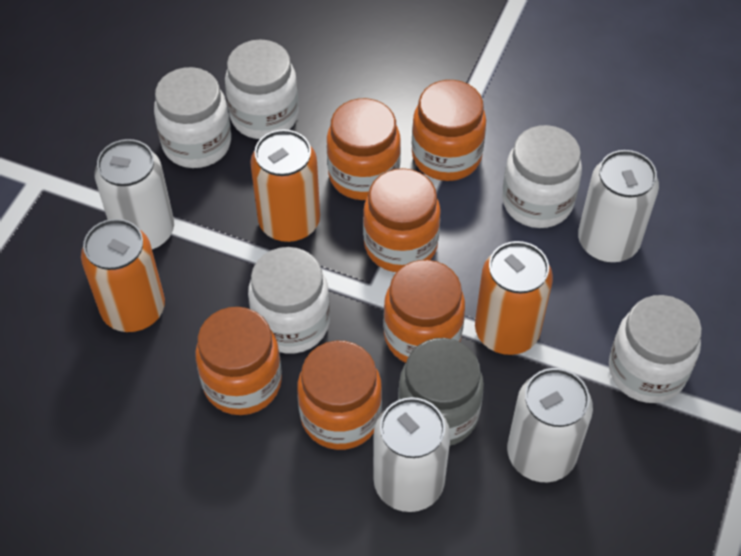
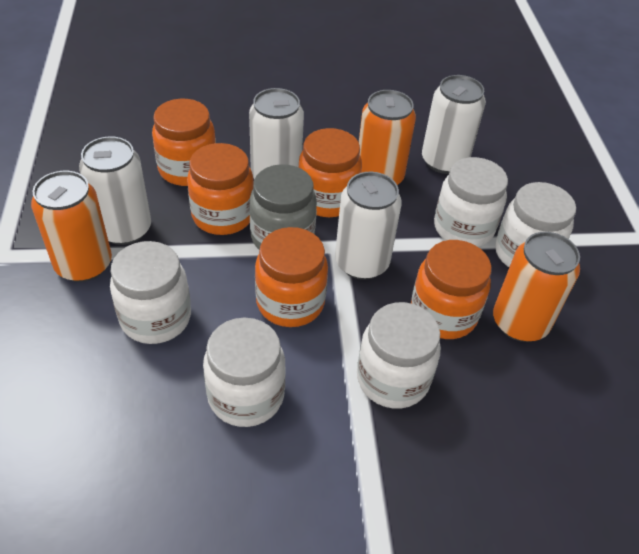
orange jar: [195,307,282,415] [297,341,382,450] [327,98,401,200] [363,168,441,272] [383,260,465,363] [412,80,486,181] = 6 -> [152,99,216,186] [187,143,253,235] [255,227,328,327] [298,128,362,217] [411,240,492,339] = 5

